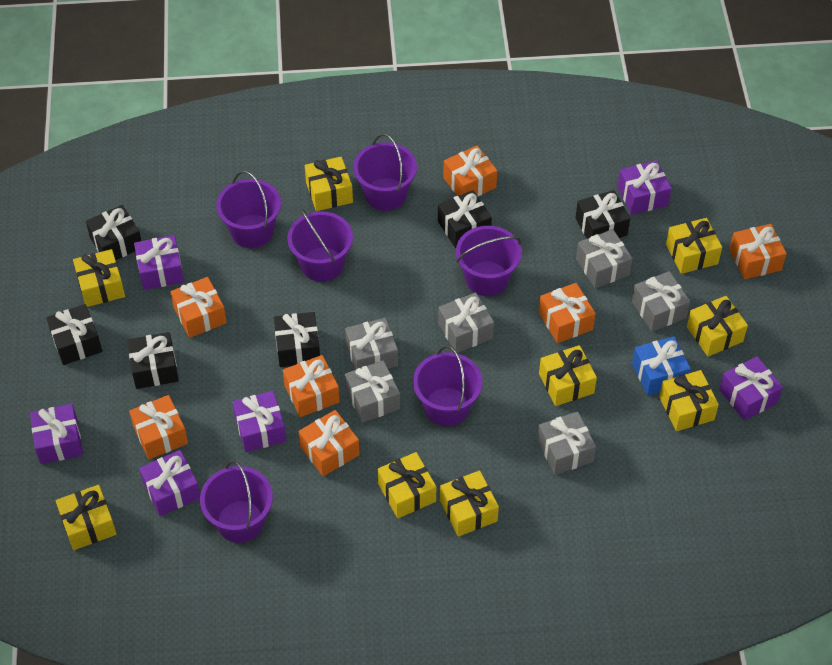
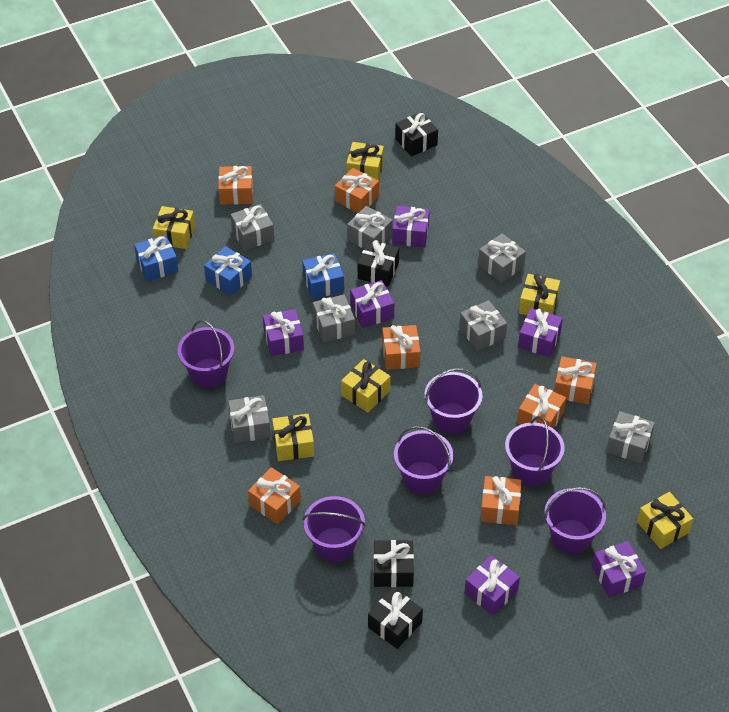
black gift: [46,304,102,365] [86,205,141,260] [127,332,179,389] [274,312,320,367] [438,190,492,248] [576,190,630,239] = 6 -> [358,240,399,286] [368,587,423,649] [374,540,414,587] [395,112,438,157] = 4
blue gift: [632,336,691,396] = 1 -> [134,235,178,282] [204,246,252,296] [302,253,344,299] = 3
grey gift: [345,318,398,370] [345,360,400,423] [438,292,494,353] [537,412,596,475] [576,229,633,288] [632,271,690,332] = 6 -> [228,395,271,443] [230,204,274,251] [313,295,355,342] [347,206,393,248] [459,300,507,351] [478,233,526,283] [606,411,655,463] = 7
yellow gift: [55,485,117,550] [73,249,125,307] [305,157,353,211] [378,452,436,518] [440,470,499,537] [539,345,597,406] [659,370,719,431] [666,218,722,274] [687,296,748,357] = 9 -> [153,206,195,249] [272,414,314,461] [341,359,391,413] [346,142,384,180] [519,274,560,315] [637,492,693,549] = 6

